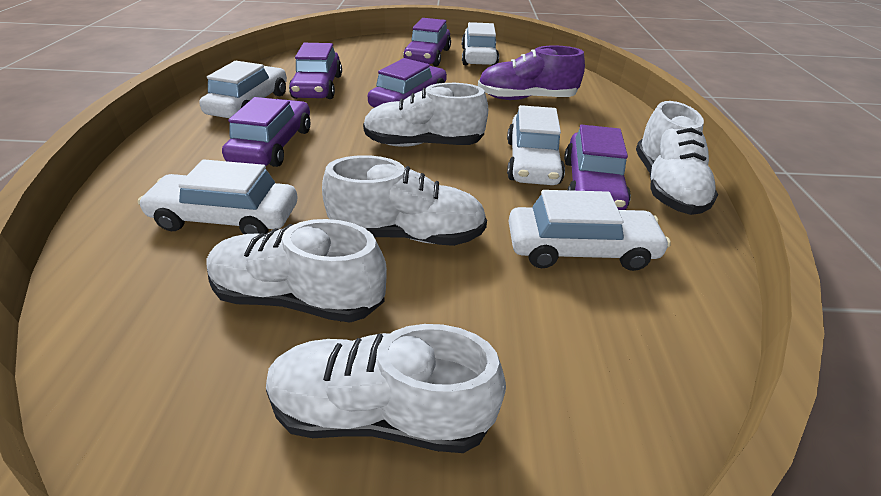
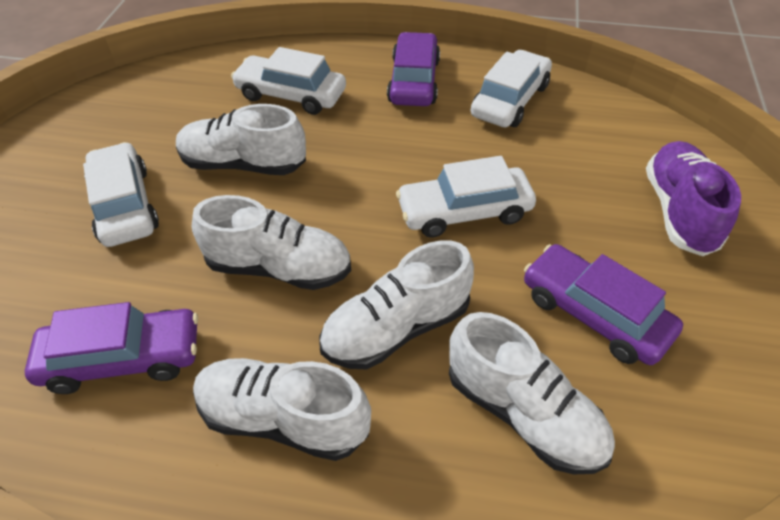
purple car: [222,97,310,167] [289,43,342,99] [368,58,447,107] [403,18,451,67] [564,125,631,210] = 5 -> [25,302,198,394] [387,32,440,106] [524,244,683,365] = 3
white car: [138,159,298,234] [199,61,287,118] [462,22,499,65] [507,105,565,185] [508,190,671,271] = 5 -> [83,142,159,247] [231,47,346,115] [396,156,536,238] [471,50,552,127] = 4

